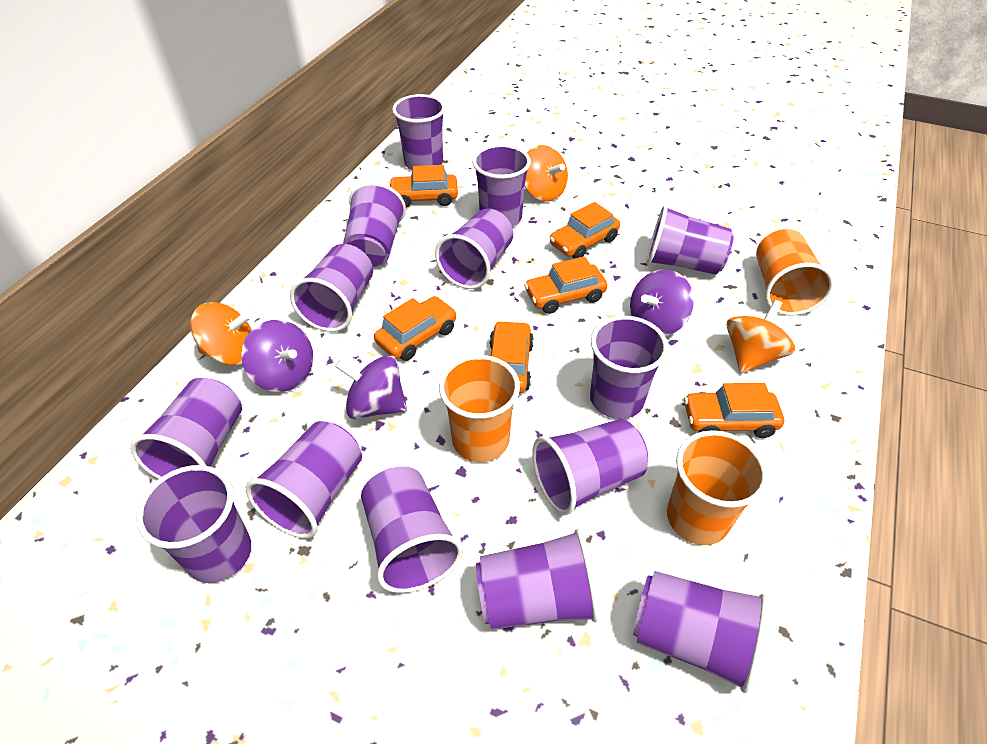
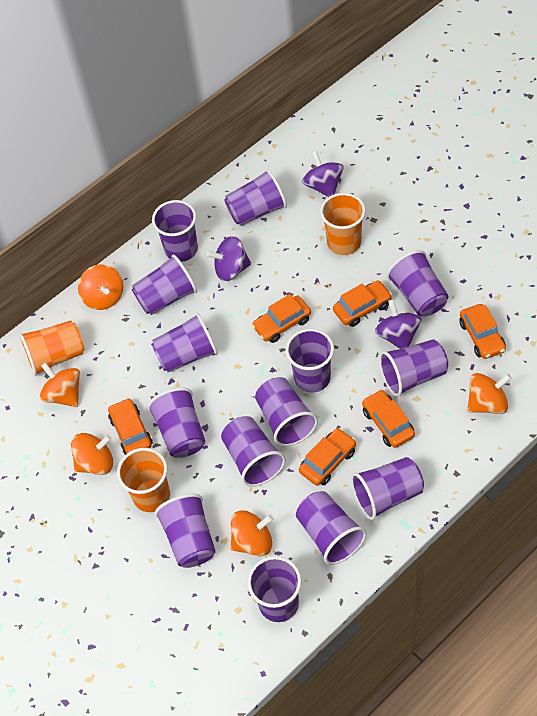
orange spinning top: [190,302,252,365] [525,145,568,202] [726,300,795,373] = 3 -> [40,362,80,407] [71,433,113,475] [78,264,123,310] [231,510,273,556] [467,373,511,414] = 5

